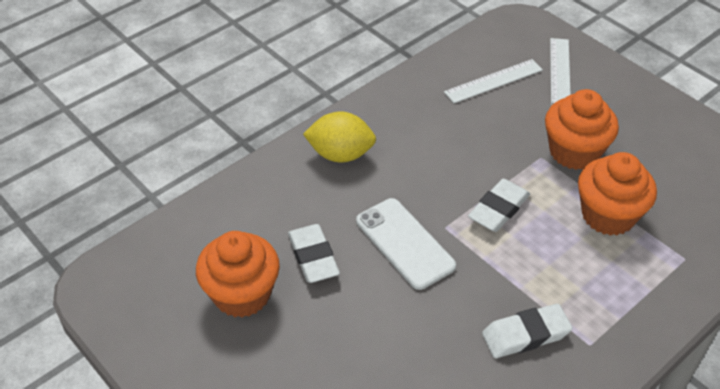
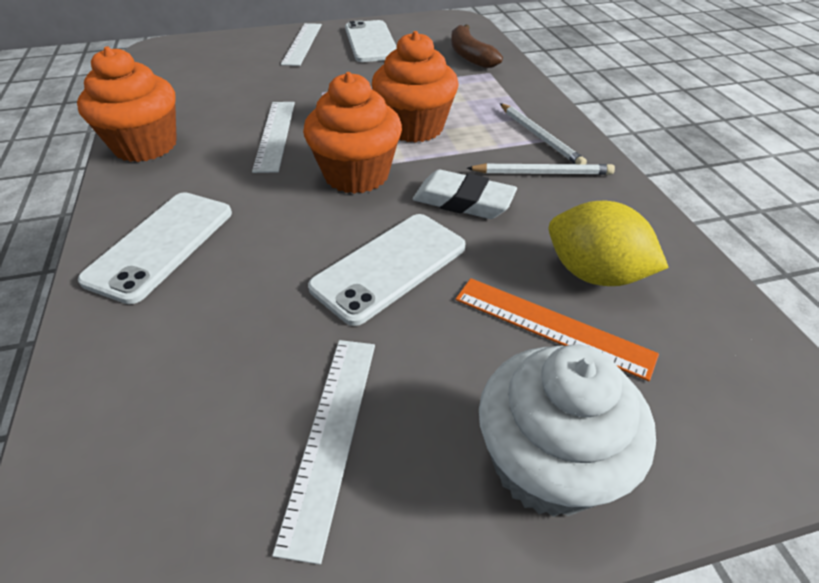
brown banana: none = 0 -> [451,24,503,68] = 1
orange ruler: none = 0 -> [455,278,659,381] = 1
white cupcake: none = 0 -> [479,344,656,517] = 1
white eraser: [288,224,340,283] [468,179,530,232] [482,304,573,358] = 3 -> [413,170,517,219] = 1
white pencil: none = 0 -> [467,163,615,175] [500,103,587,164] = 2
white phone: [356,198,456,290] = 1 -> [78,192,232,304] [308,214,466,326] [345,20,397,62] = 3
white ruler: [444,59,543,103] [550,38,571,106] = 2 -> [252,102,295,173] [272,340,375,565] [281,23,322,66] = 3

